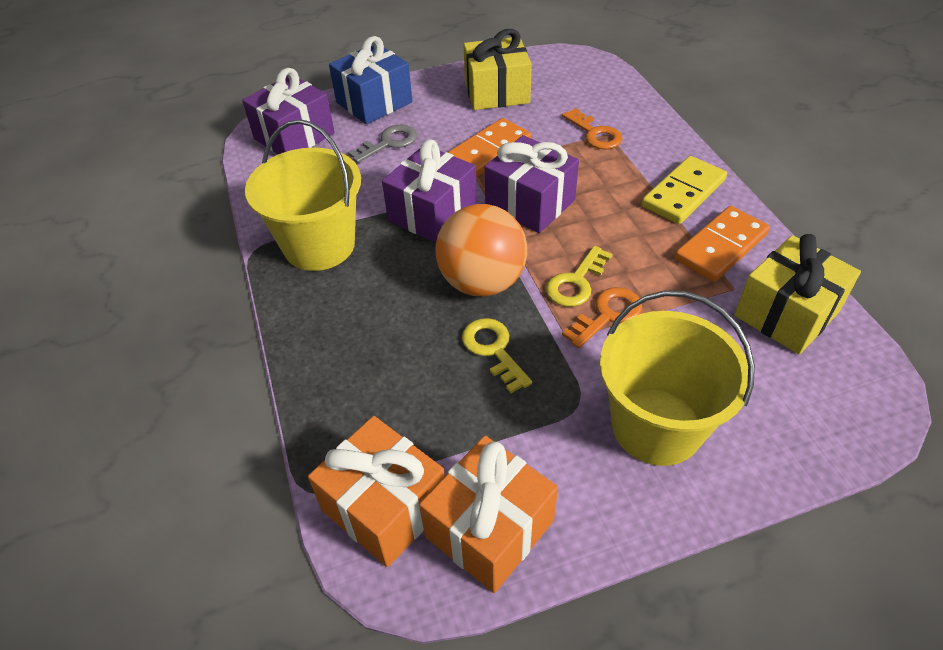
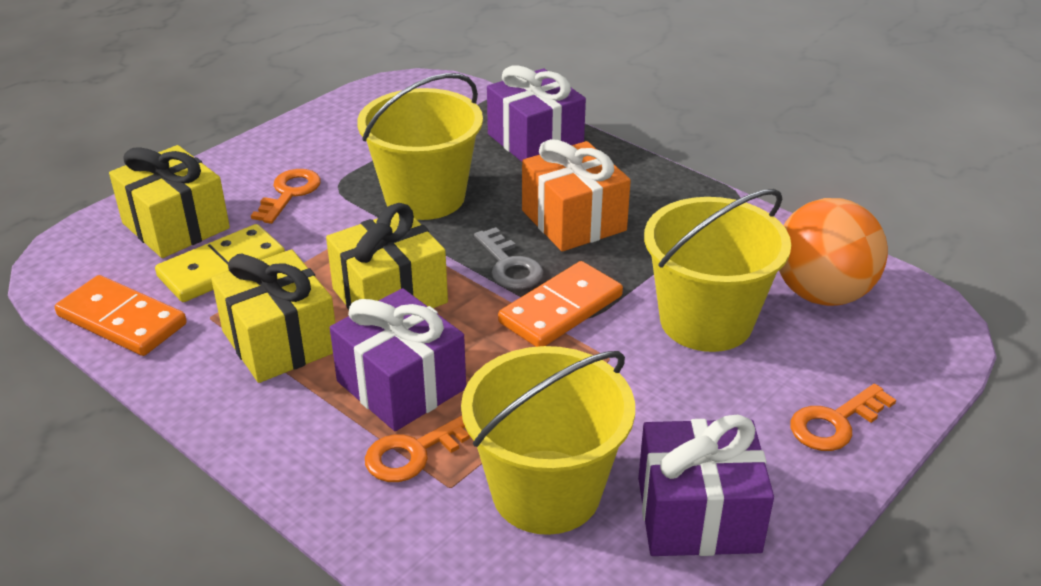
blue gift: [329,36,412,124] = 1 -> none = 0
orange gift: [308,416,445,567] [419,436,558,593] = 2 -> [522,139,631,251] = 1
orange key: [562,108,623,149] [562,287,642,348] = 2 -> [251,169,321,224] [365,415,470,482] [790,384,896,451] = 3
yellow bucket: [245,119,361,271] [600,290,755,466] = 2 -> [357,73,483,220] [461,346,635,535] [644,189,791,352] = 3
yellow gift: [463,29,532,110] [734,234,861,355] = 2 -> [109,145,230,258] [211,249,335,383] [326,203,448,310] = 3
yellow key: [462,318,532,393] [546,246,612,307] = 2 -> none = 0

